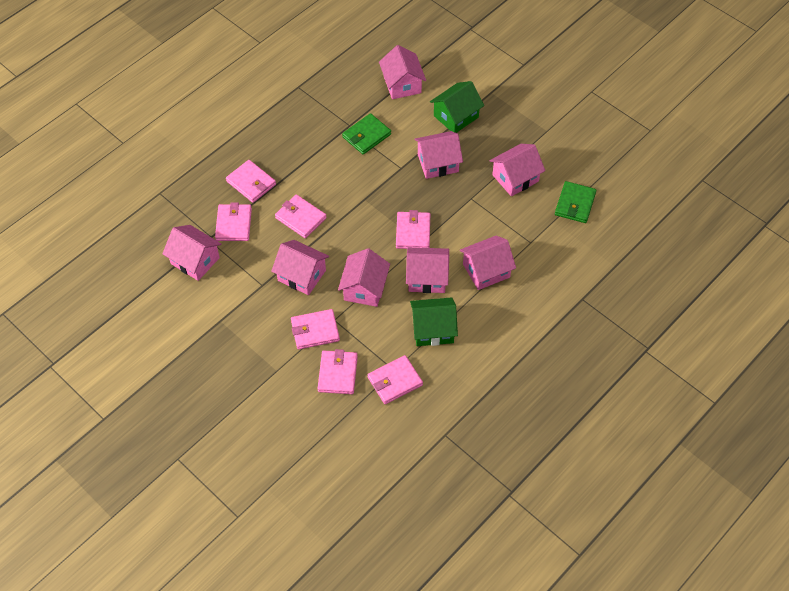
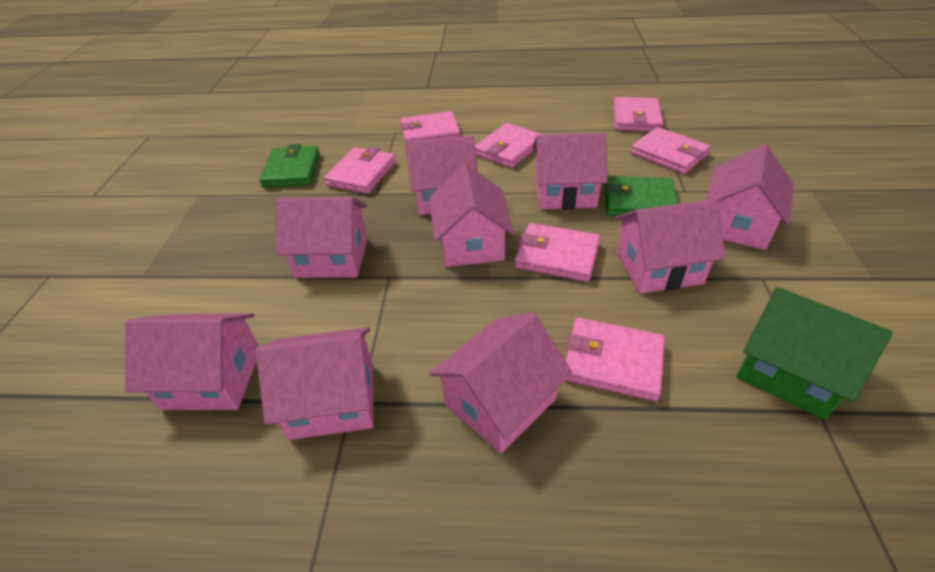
green house: [410,297,458,346] [430,81,484,133] = 2 -> [737,287,893,420] = 1
pink house: [162,225,221,281] [271,240,329,295] [338,248,390,307] [379,45,426,99] [406,247,449,293] [415,131,463,179] [460,236,516,290] [489,144,545,196] = 8 -> [125,313,259,410] [256,327,373,440] [276,197,368,278] [405,135,478,215] [429,163,514,267] [429,313,573,453] [532,132,608,210] [615,199,726,294] [705,145,794,250] = 9

